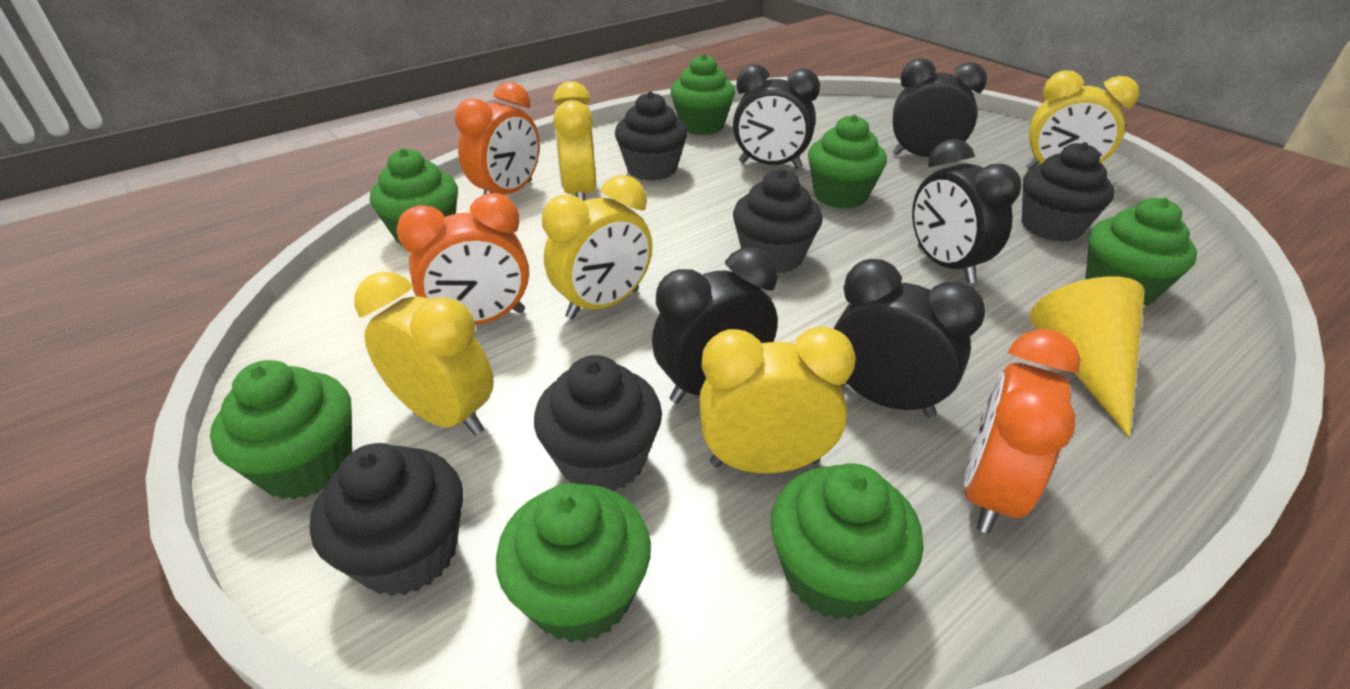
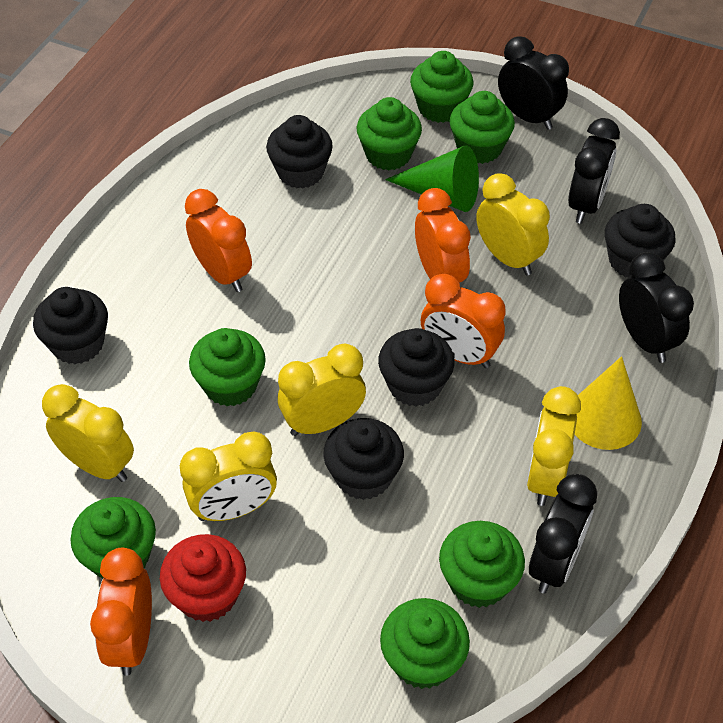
black clock: [652,247,778,404] [733,65,820,169] [834,259,986,418] [892,59,987,157] [912,139,1021,284] = 5 -> [498,36,569,130] [529,474,597,593] [568,118,620,224] [619,252,694,363] = 4
green cone: none = 0 -> [385,146,479,212] = 1
orange clock: [397,193,529,325] [455,82,540,195] [964,329,1080,534] = 3 -> [90,547,152,676] [185,189,252,292] [415,188,471,283] [421,274,505,368] = 4
red cupcake: none = 0 -> [160,534,246,622] = 1

